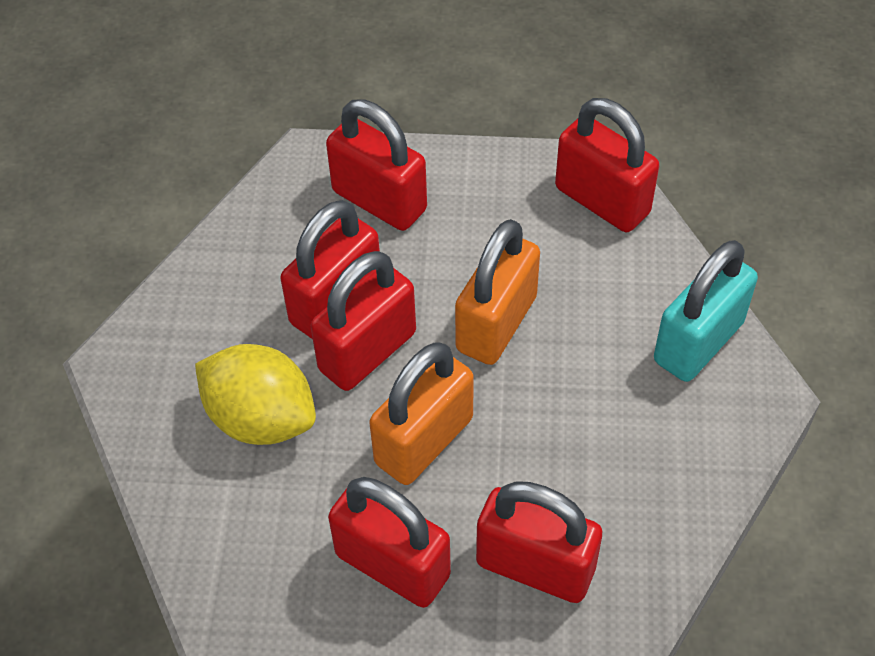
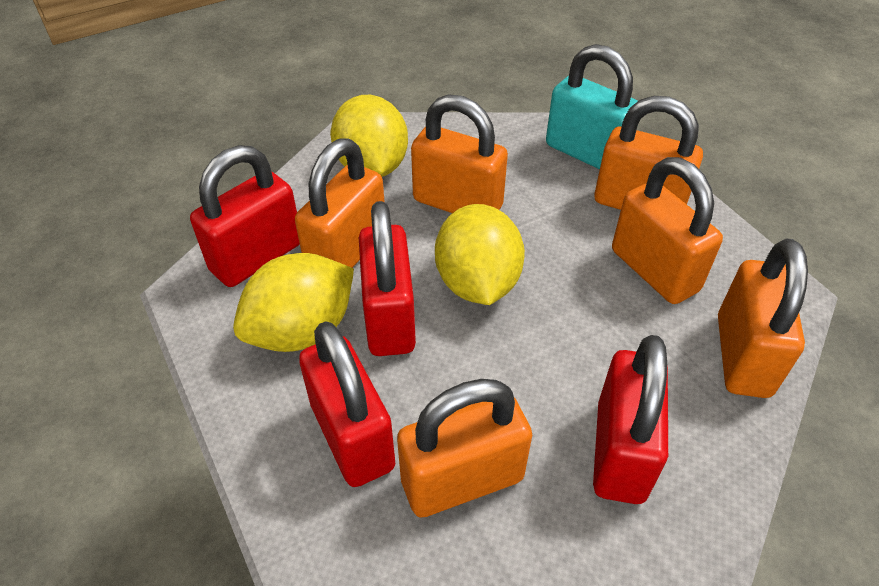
orange padlock: [369,342,474,485] [455,219,540,365] = 2 -> [295,139,385,268] [397,379,532,518] [411,94,508,213] [594,96,703,210] [612,157,723,304] [718,238,808,398] = 6
red padlock: [280,200,380,339] [311,251,416,391] [326,99,427,231] [328,477,451,608] [476,481,602,603] [555,98,659,232] = 6 -> [190,145,300,287] [299,321,395,487] [359,201,416,356] [593,335,668,504] = 4
yellow lemon: [195,344,316,445] = 1 -> [233,253,354,352] [330,95,408,177] [435,204,525,305] = 3

